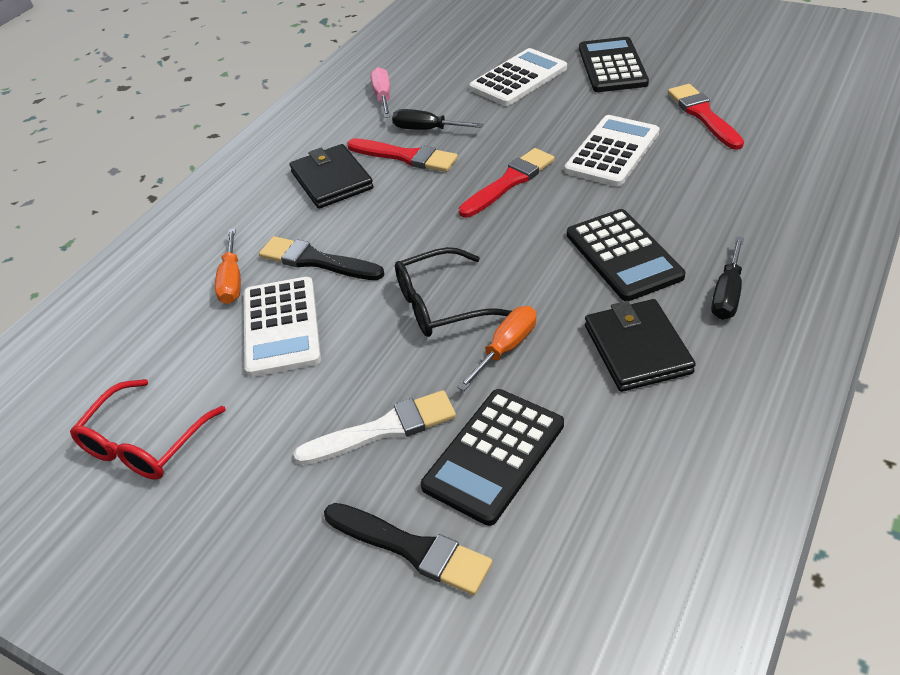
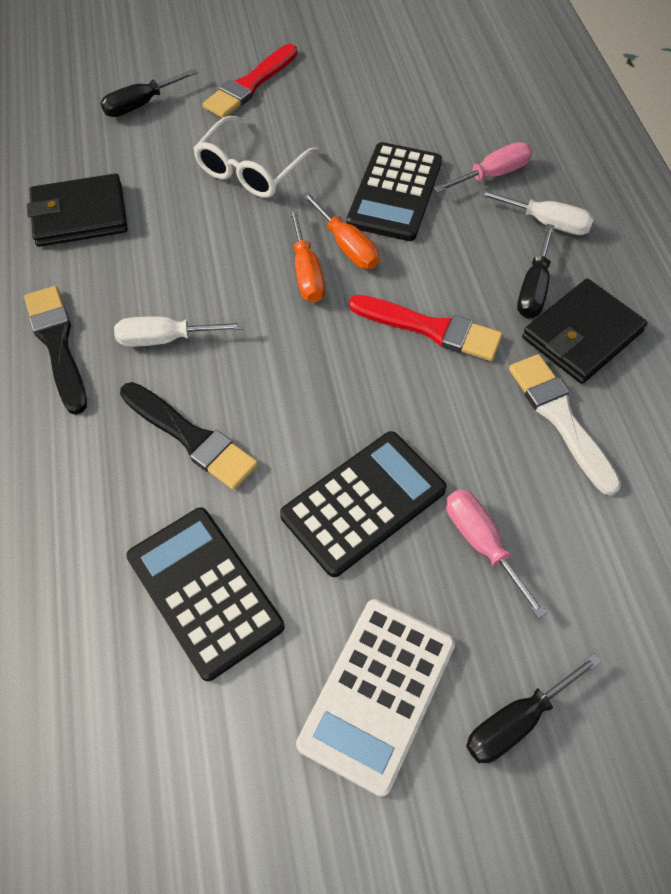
black glasses: [395,247,512,337] = 1 -> none = 0
black screwdriver: [392,109,483,130] [711,236,744,320] = 2 -> [101,68,198,117] [466,654,601,763] [517,224,555,318] = 3
pink screwdriver: [370,67,391,118] = 1 -> [434,142,532,193] [446,490,547,618] = 2
red brush: [347,138,458,172] [459,148,555,218] [668,84,744,150] = 3 -> [203,44,297,118] [349,295,503,361] = 2
red glasses: [70,379,226,480] = 1 -> none = 0
white calculator: [243,277,321,377] [469,48,567,106] [564,115,660,187] = 3 -> [296,599,455,797] = 1
white glasses: none = 0 -> [193,116,320,198] = 1
white screwdriver: none = 0 -> [114,317,245,347] [478,189,594,235] = 2

